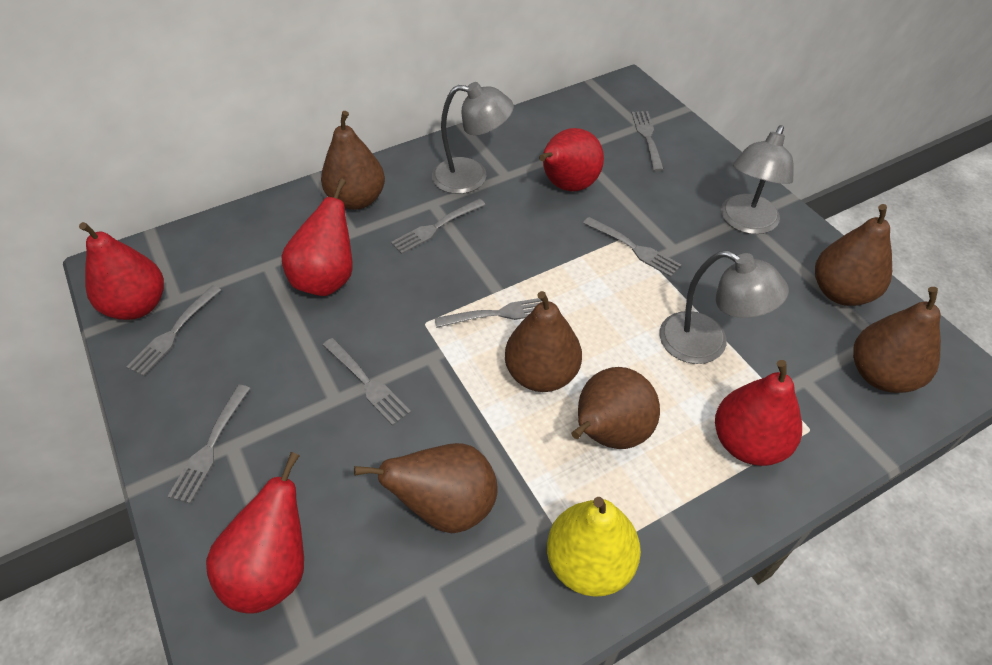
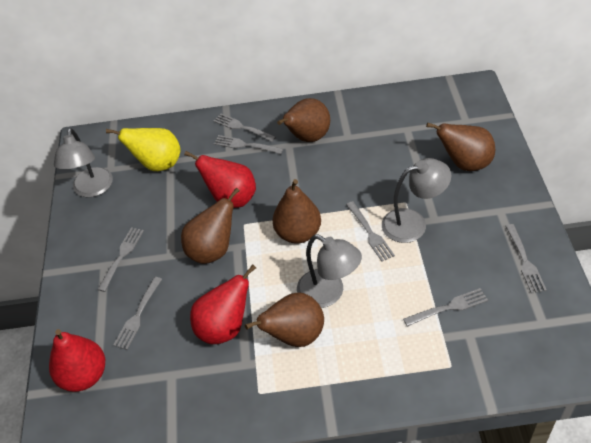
brown pear: [321,111,385,210] [354,443,498,533] [505,291,582,392] [572,367,660,449] [815,204,892,306] [853,287,941,393] = 6 -> [181,188,240,264] [245,292,324,347] [273,179,321,244] [277,98,330,142] [426,122,495,171] = 5
red pear: [79,222,164,320] [206,452,304,614] [282,178,353,296] [539,128,604,191] [715,360,802,466] = 5 -> [49,329,105,392] [184,151,256,208] [190,264,256,344] = 3

